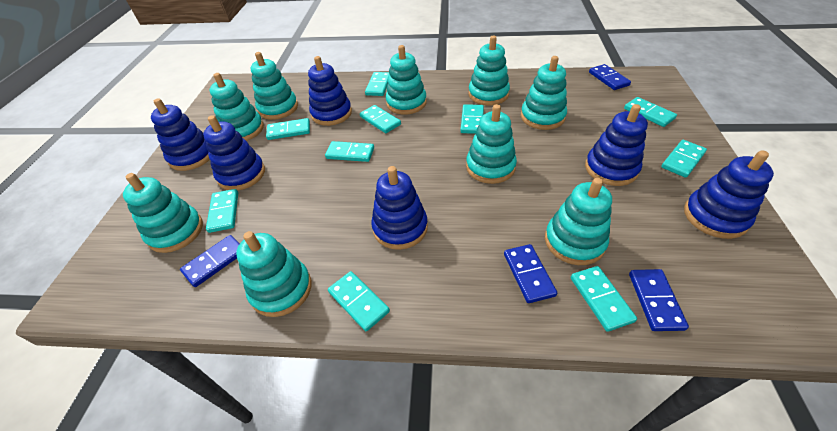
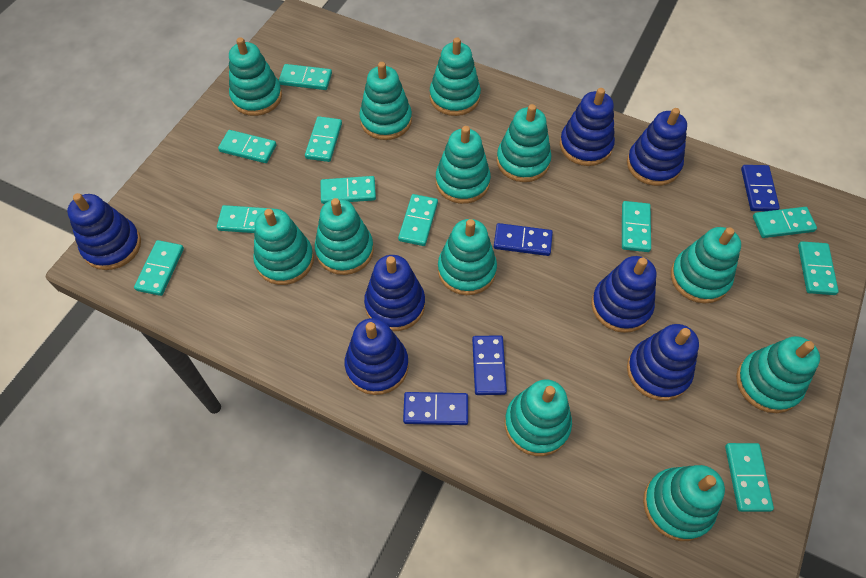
blue stacking toy: [151,98,210,171] [203,115,265,191] [308,56,352,126] [371,166,428,250] [585,104,648,186] [684,150,774,239] = 6 -> [67,193,141,270] [345,318,409,395] [364,255,425,331] [560,88,615,166] [591,256,656,333] [627,108,687,186] [627,324,699,401] = 7
turquoise domino: [206,189,238,233] [266,118,310,140] [325,141,374,162] [328,271,390,331] [360,105,401,133] [365,72,390,96] [461,104,484,134] [571,266,637,332] [624,97,677,127] [661,140,707,178] = 10 -> [134,240,184,296] [217,205,272,233] [218,130,276,163] [279,64,332,90] [305,116,342,162] [320,176,376,204] [398,194,438,246] [622,201,651,252] [725,443,774,512] [753,207,817,238] [798,241,839,295] = 11
turquoise stacking toy: [123,173,203,253] [210,73,264,141] [236,231,312,317] [251,52,298,120] [386,45,427,115] [466,104,517,184] [469,36,510,105] [521,56,567,130] [545,178,612,265] = 9 -> [229,37,282,116] [253,209,314,285] [315,198,374,275] [359,62,412,140] [430,37,481,116] [436,126,491,204] [438,219,497,295] [496,104,551,182] [505,379,572,456] [643,465,725,541] [671,227,741,303] [736,336,820,413] = 12

